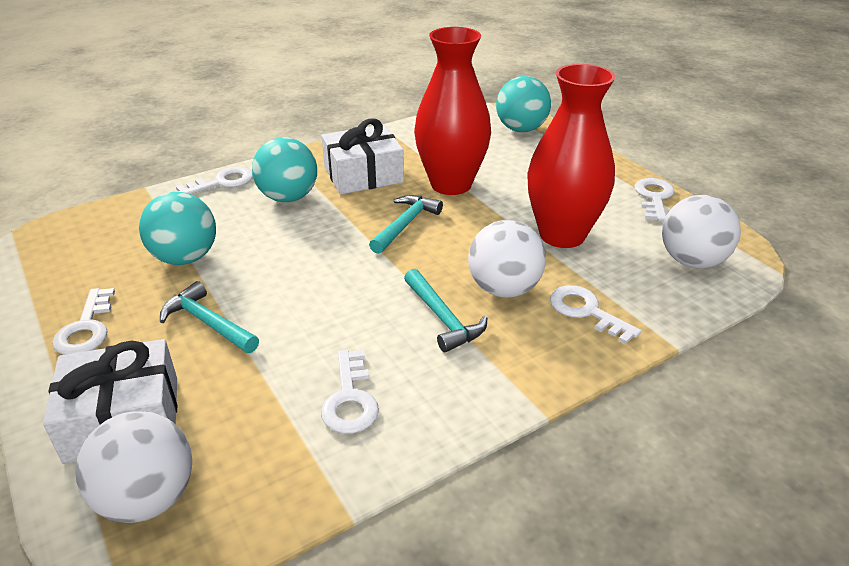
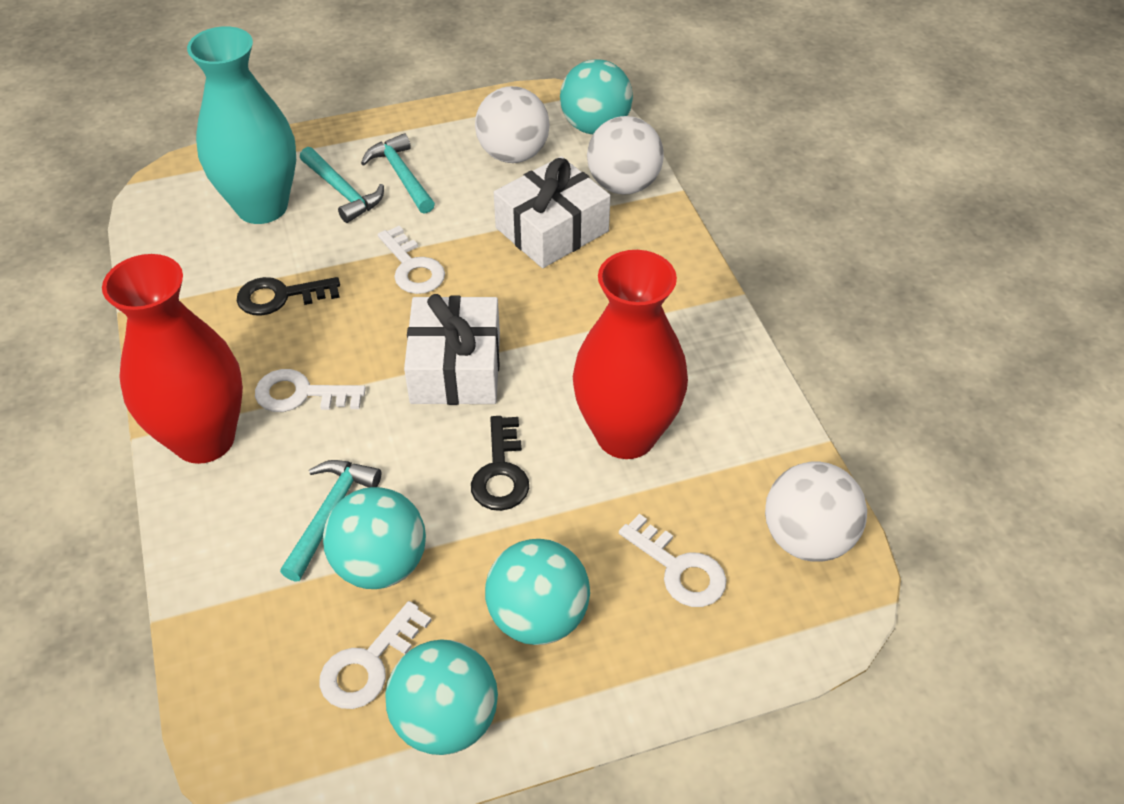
black key: none = 0 -> [237,277,340,316] [471,416,529,511] = 2
turquoise ball: [139,192,216,265] [252,137,317,202] [496,76,551,132] = 3 -> [323,487,426,589] [385,640,498,755] [485,539,590,645] [560,59,633,134] = 4
turquoise vase: none = 0 -> [187,26,296,224] = 1
white key: [52,288,115,355] [176,167,253,194] [321,350,379,434] [550,285,641,344] [635,178,675,221] = 5 -> [255,369,366,412] [319,601,432,709] [378,226,445,294] [619,514,727,607] = 4

